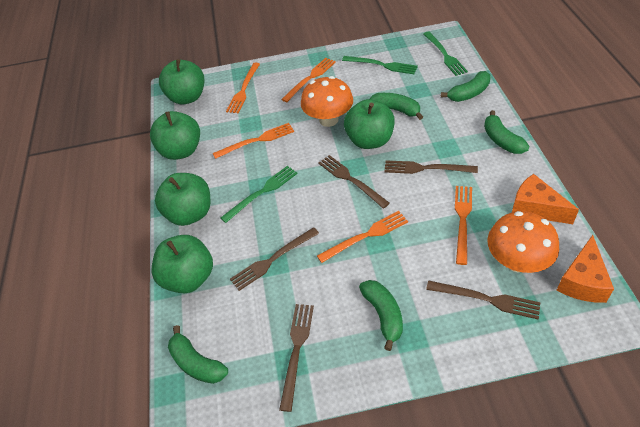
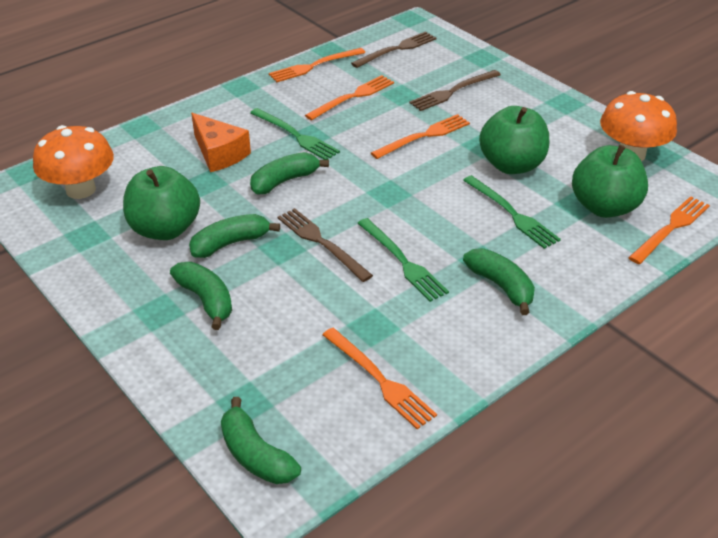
brown fork: [230,227,319,291] [279,304,314,412] [318,155,390,209] [384,160,478,174] [426,280,541,319] = 5 -> [278,208,373,282] [351,31,437,68] [409,70,501,111] = 3
green apple: [150,111,200,160] [151,235,213,293] [155,173,210,226] [159,59,204,105] [344,99,395,149] = 5 -> [123,166,200,240] [479,106,549,174] [572,145,648,218] = 3
orange cheese: [512,174,579,224] [556,235,614,303] = 2 -> [191,113,251,172] = 1

